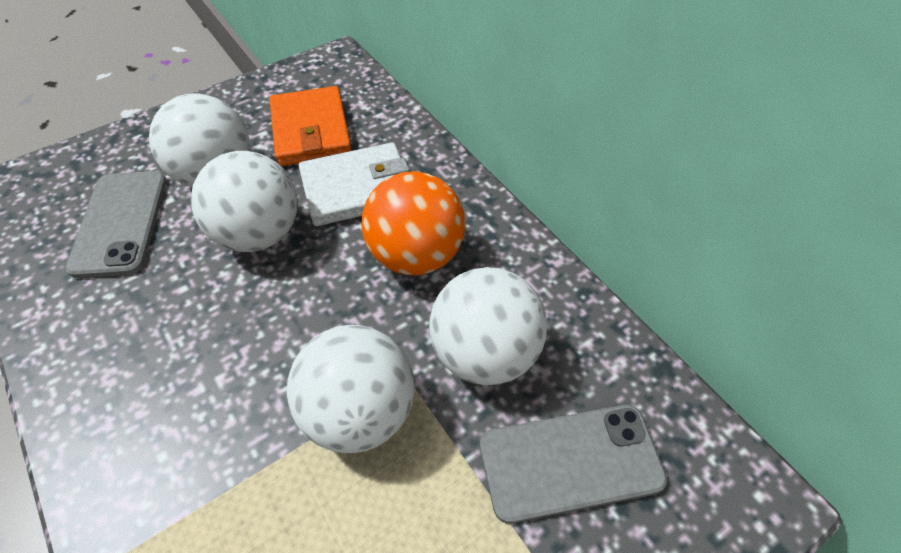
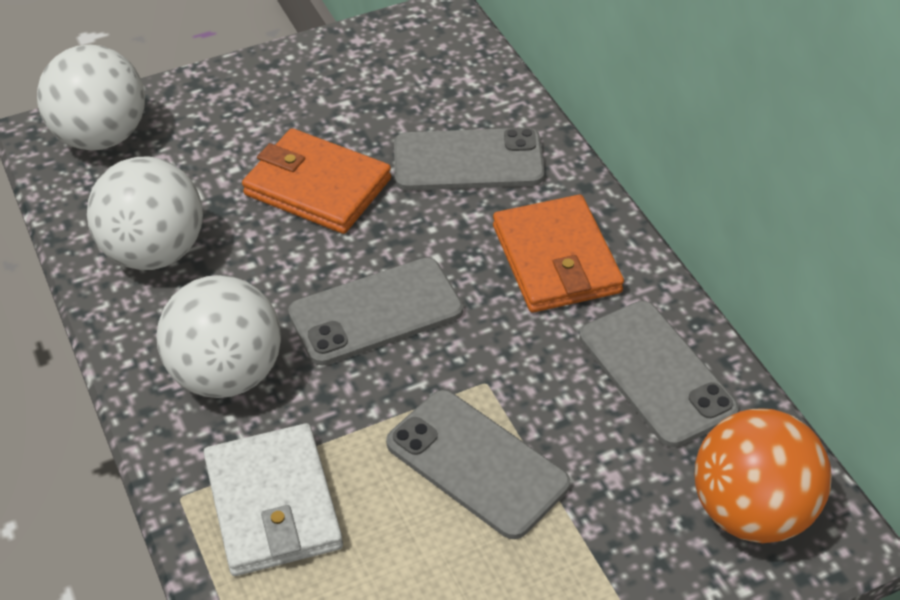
grey phone: [66,171,166,278] [480,405,667,524] = 2 -> [288,258,463,366] [386,390,570,539] [394,128,545,191] [580,301,739,447] = 4
orange wallet: [270,86,352,166] = 1 -> [242,128,391,234] [493,195,624,312] = 2
white ball: [149,93,250,187] [191,151,297,252] [286,325,415,453] [429,267,547,385] = 4 -> [37,45,145,151] [87,156,203,270] [156,275,281,398] = 3

